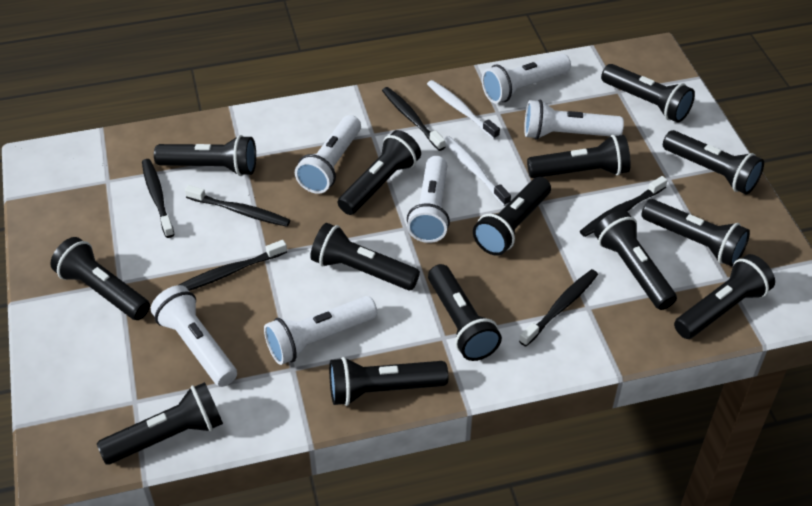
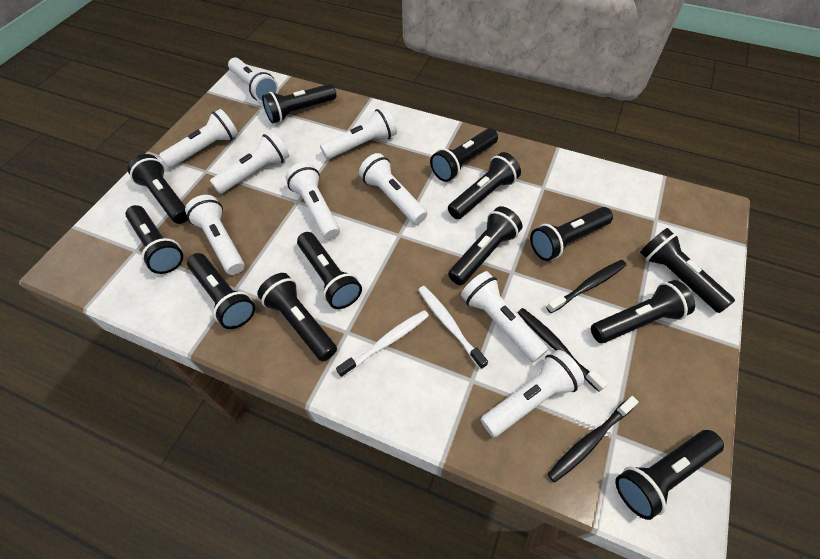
black flashlight: [50,237,150,320] [97,382,223,465] [154,135,256,176] [310,223,420,291] [329,357,448,406] [338,130,421,215] [428,264,502,361] [473,177,551,256] [527,135,631,178] [594,210,677,310] [601,64,695,123] [641,199,750,267] [663,130,764,194] [674,254,775,339] = 14 -> [125,205,183,274] [127,154,188,224] [187,253,255,329] [257,273,337,361] [262,84,336,123] [297,232,362,309] [430,128,498,182] [448,152,521,219] [448,206,522,285] [530,207,613,261] [591,280,695,343] [615,430,724,520] [640,228,735,313] = 13
black toothbrush: [142,159,174,238] [179,240,287,291] [185,185,290,227] [382,87,445,151] [519,269,598,347] [580,176,668,237] = 6 -> [517,308,608,392] [546,260,627,313] [547,396,639,483] = 3
white flashlight: [151,285,237,387] [264,296,377,365] [295,115,361,194] [407,156,450,243] [482,54,571,103] [524,100,624,139] = 6 -> [159,109,238,168] [185,195,245,275] [210,131,289,194] [228,57,279,103] [286,162,340,240] [320,107,397,159] [359,153,427,225] [461,271,548,362] [481,350,585,437] = 9

